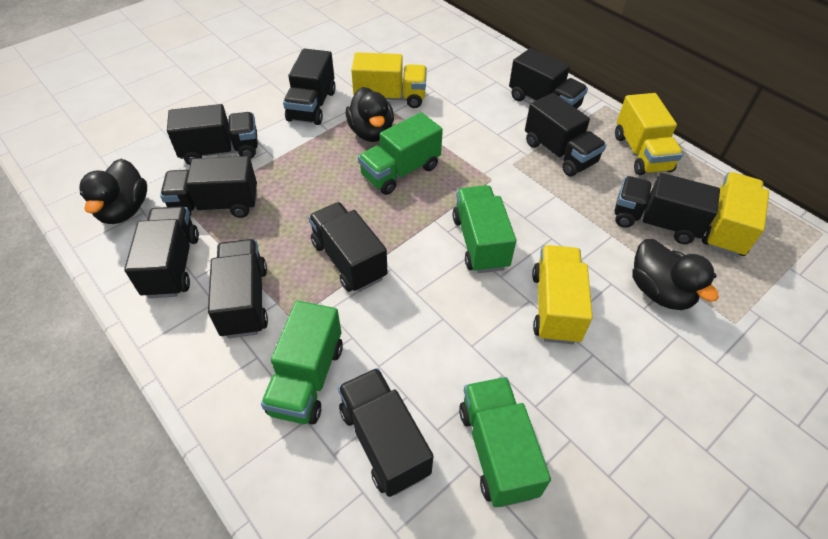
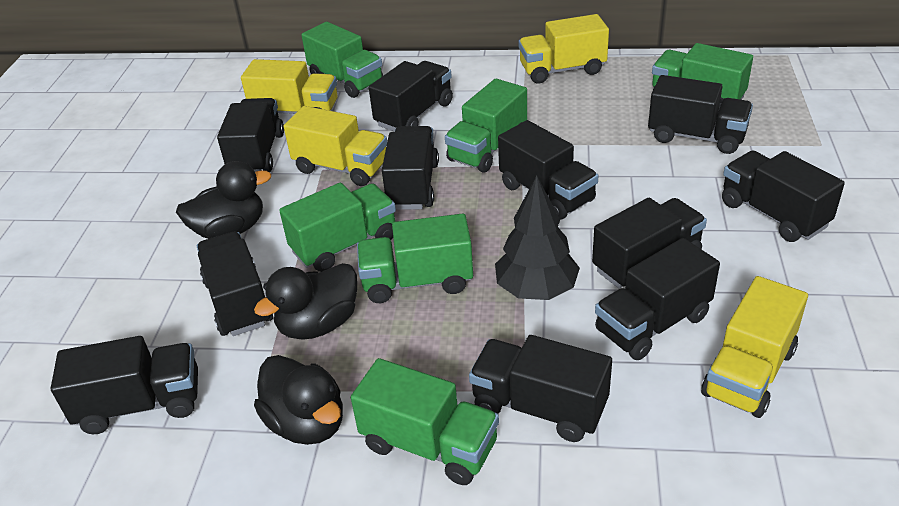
black tree: none = 0 -> [495,175,580,300] = 1
black truck: [124,206,199,298] [160,156,257,218] [167,104,258,165] [208,239,268,338] [283,48,336,125] [308,202,388,292] [338,368,433,497] [509,48,588,109] [525,93,606,176] [615,173,720,244] = 10 -> [51,336,198,434] [197,232,273,336] [217,98,284,172] [369,61,453,132] [382,126,439,210] [469,335,612,442] [498,120,598,220] [592,198,707,289] [595,238,720,360] [648,75,753,154] [722,151,845,242] = 11
green truck: [261,301,343,425] [358,112,443,195] [452,185,516,273] [459,377,551,507] = 4 -> [279,183,396,272] [301,22,383,98] [351,358,499,485] [357,213,473,303] [445,79,527,172] [652,43,753,112] = 6

